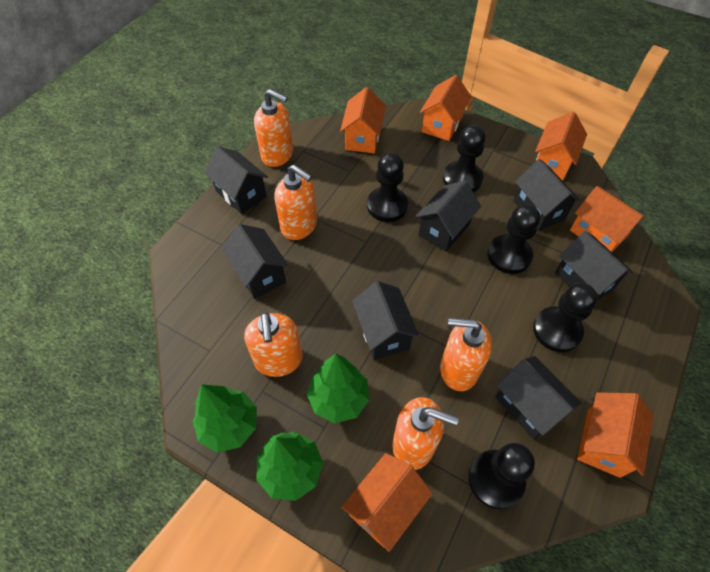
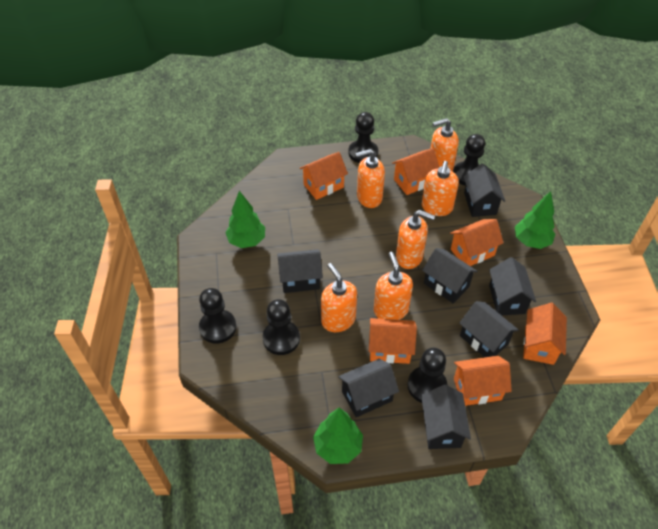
orange soap dispenser: [244,312,303,377] [254,89,293,167] [274,165,317,240] [392,397,459,470] [440,318,492,391] = 5 -> [321,263,357,332] [355,149,385,208] [374,252,413,320] [396,210,435,269] [422,161,459,216] [431,118,459,172] = 6

